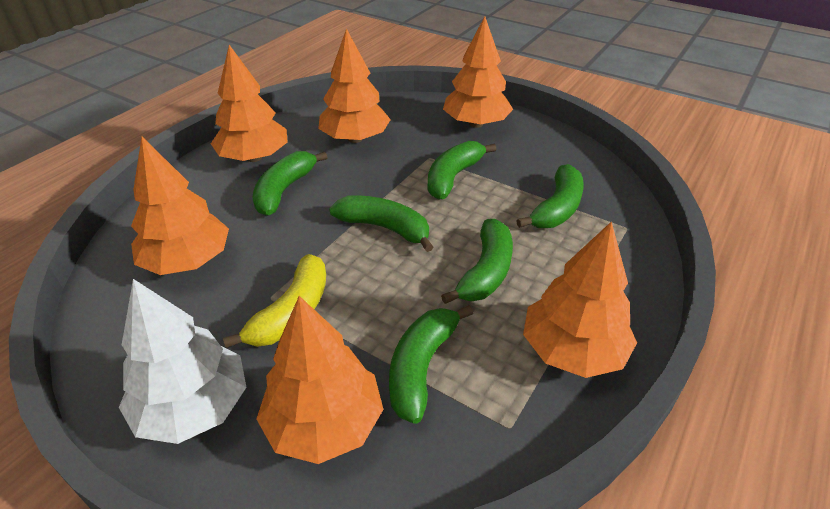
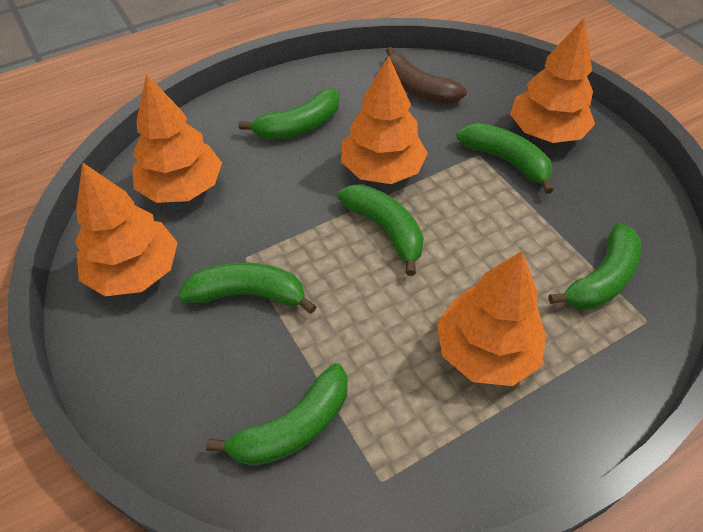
brown banana: none = 0 -> [385,47,467,104] = 1
orange tree: [131,137,229,275] [211,45,288,162] [257,296,384,464] [318,28,391,143] [443,16,513,128] [523,221,637,378] = 6 -> [75,162,178,296] [132,74,222,203] [341,56,428,184] [437,251,546,386] [510,18,595,143] = 5
white tree: [119,279,247,444] = 1 -> none = 0
yellow banana: [223,254,326,348] = 1 -> none = 0

